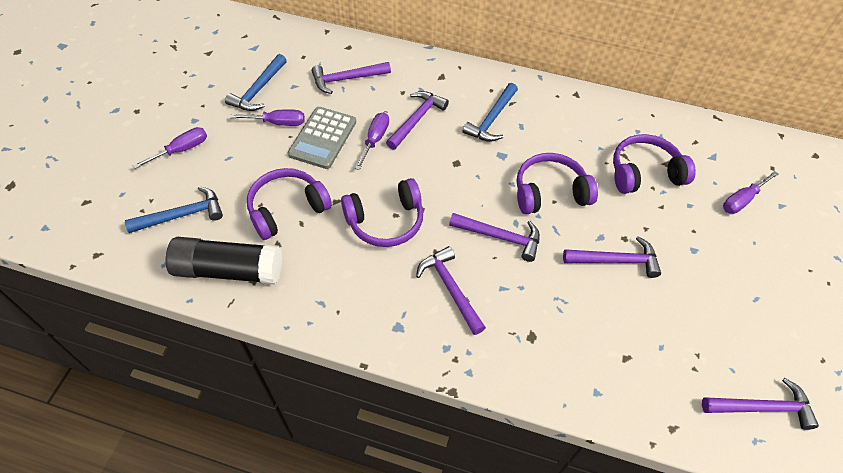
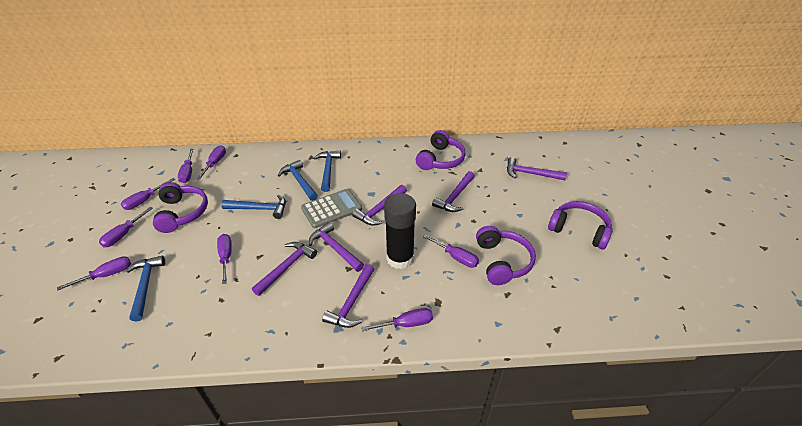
blue hammer: [125,186,223,233] [225,54,287,111] [462,83,518,142] = 3 -> [126,256,165,321] [221,195,286,219] [278,160,318,201] [313,150,341,192] = 4
purple screwdriver: [133,127,207,169] [230,110,305,126] [355,112,389,170] [723,171,778,214] = 4 -> [57,256,131,290] [99,206,153,247] [121,178,176,210] [178,149,194,183] [197,145,226,180] [217,234,232,284] [361,308,433,331] [423,234,479,268] = 8

